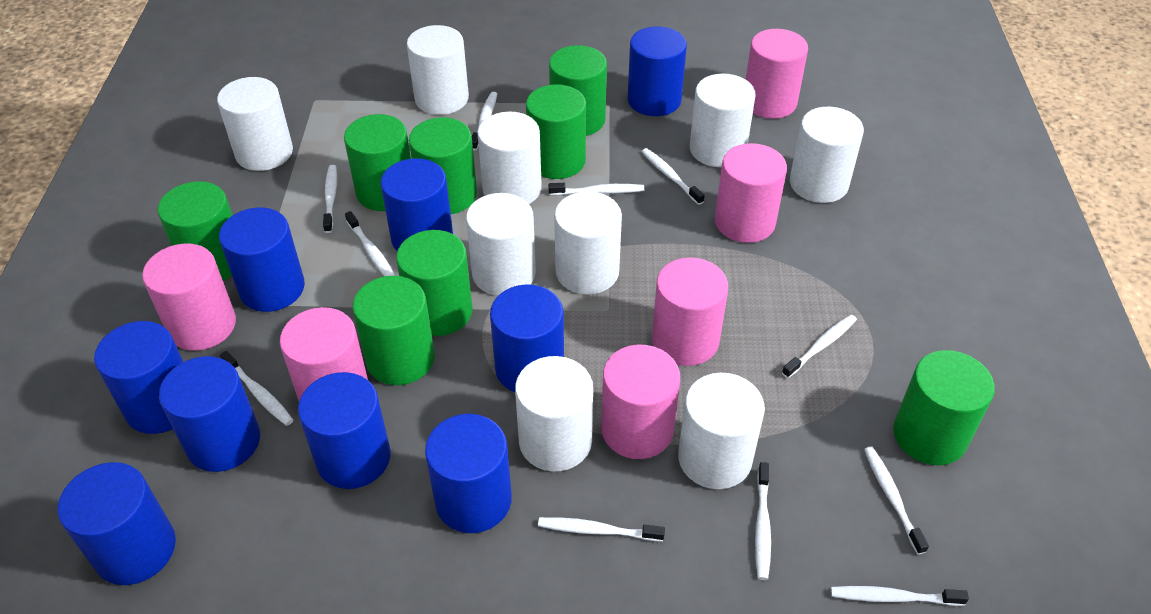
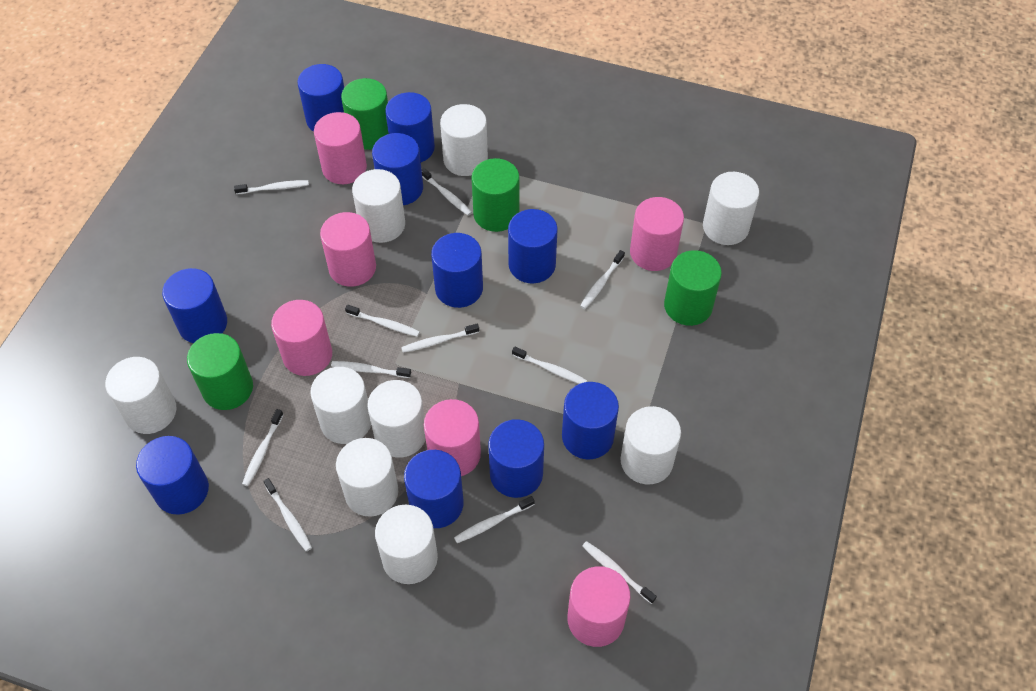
blue cylinder: [58,462,176,585] [94,321,183,434] [159,356,260,472] [219,207,305,312] [298,372,391,489] [381,158,453,251] [425,414,512,533] [490,285,564,392] [628,26,687,116] = 9 -> [136,436,209,515] [162,268,227,343] [297,64,344,132] [372,133,423,205] [385,92,435,162] [404,450,464,528] [431,233,483,308] [488,419,544,498] [508,209,557,283] [562,382,619,459] = 10
green cylinder: [158,181,233,280] [344,114,411,211] [353,276,435,385] [396,230,473,336] [409,117,477,214] [526,84,586,179] [549,45,607,136] [893,350,995,465] = 8 -> [187,333,253,410] [341,78,388,150] [471,158,519,232] [664,250,722,326] = 4

